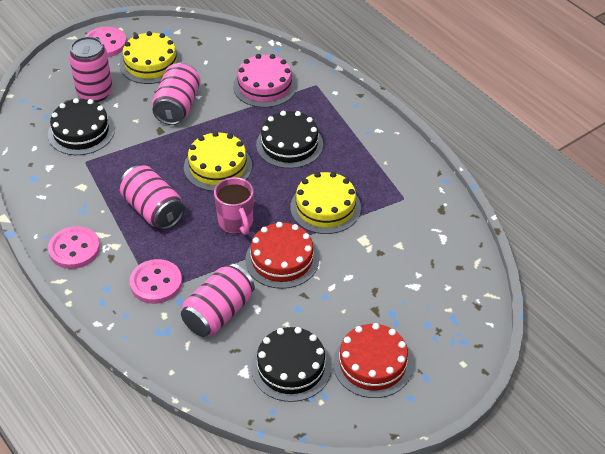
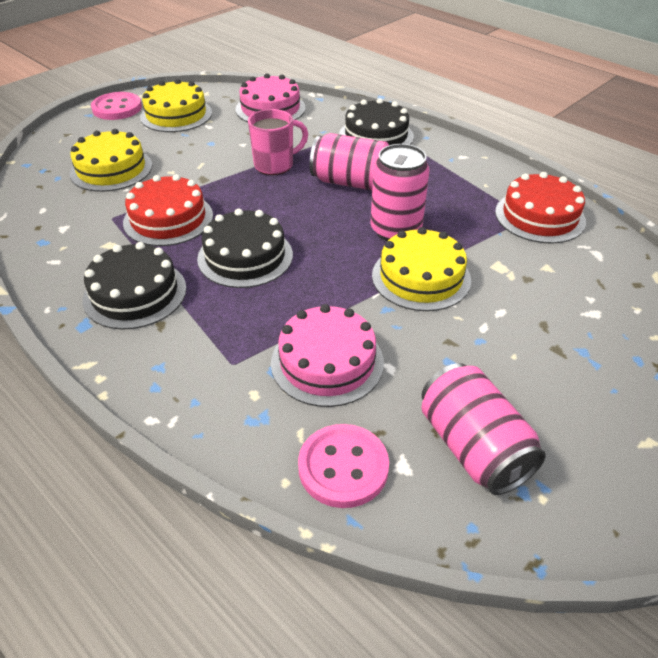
pink button: [48,226,100,269] [85,27,127,57] [130,259,182,304] = 3 -> [91,92,142,120] [298,424,389,508] = 2
pink cake: [233,54,297,108] = 1 -> [235,74,306,122] [271,304,384,407] = 2
pink can: [69,37,113,102] [120,165,185,230] [152,63,201,125] [181,264,255,337] = 4 -> [310,133,389,190] [370,144,430,241] [421,363,546,495] = 3

